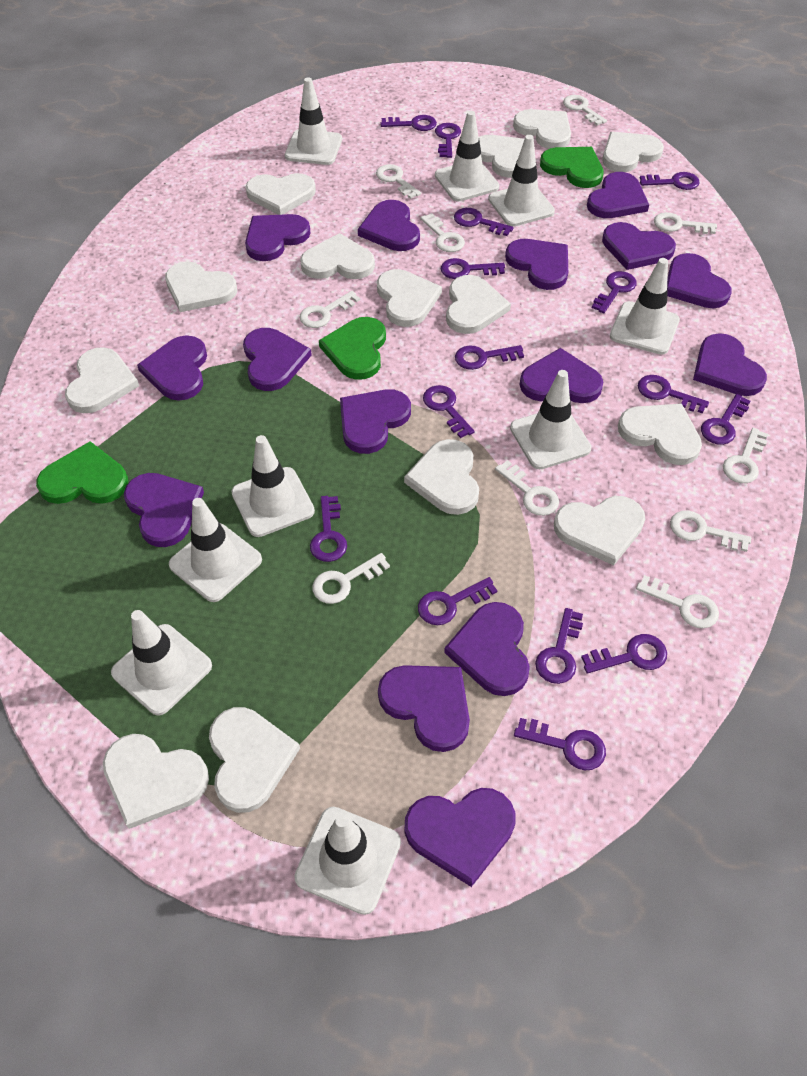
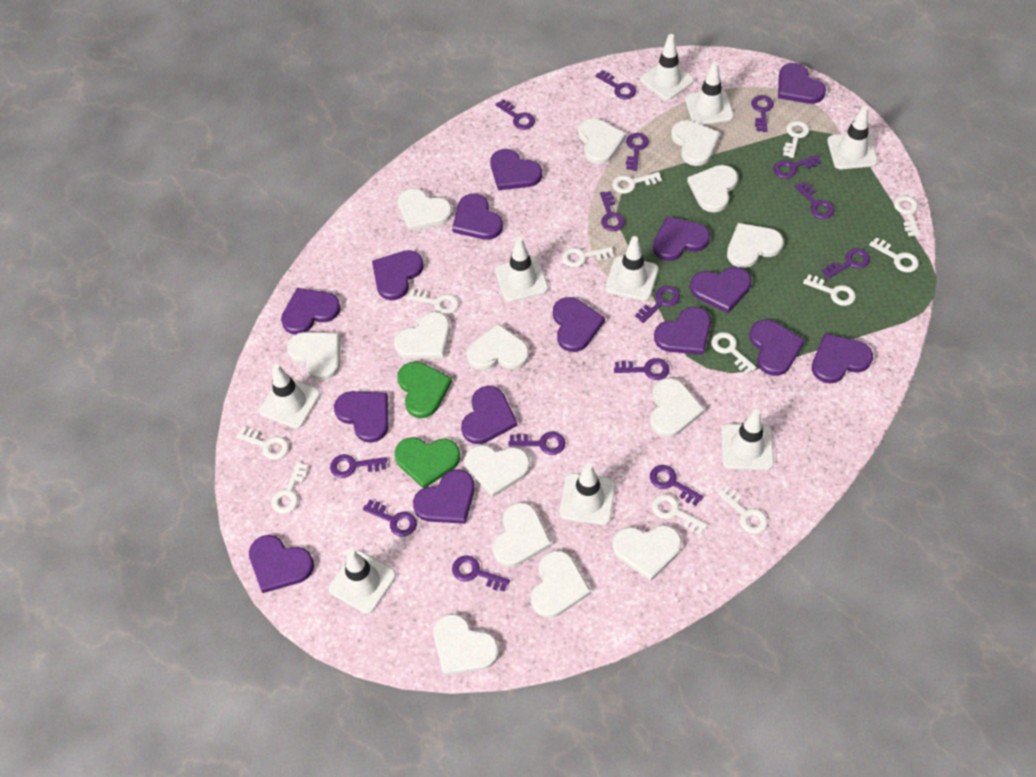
green heart: [36,441,128,504] [319,317,386,380] [540,147,604,188] = 3 -> [395,437,460,488] [397,361,452,418] = 2
white key: [299,291,360,328] [312,553,390,604] [376,164,421,199] [420,213,465,252] [495,460,559,516] [563,95,607,125] [636,575,719,628] [654,212,717,234] [670,510,751,552] [723,428,768,483] = 10 -> [236,428,289,460] [271,462,309,514] [407,289,459,314] [562,247,614,267] [612,172,662,194] [652,494,708,535] [711,332,757,374] [718,486,768,534] [783,121,809,158] [803,274,856,306] [869,237,919,272] [894,195,920,236] = 12

